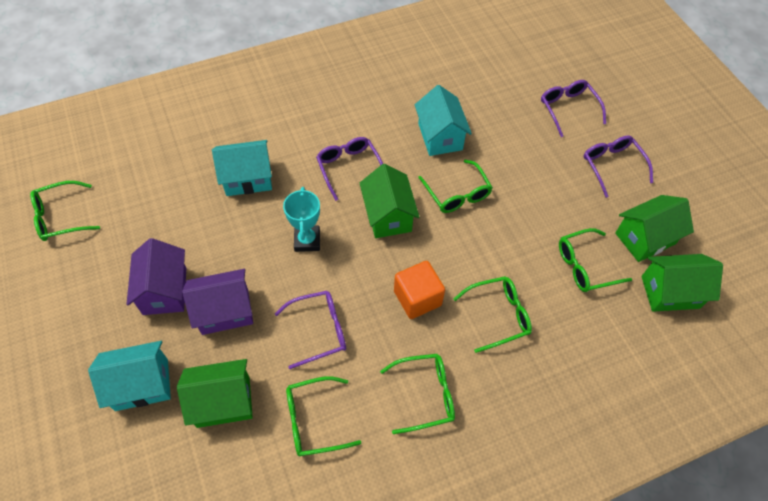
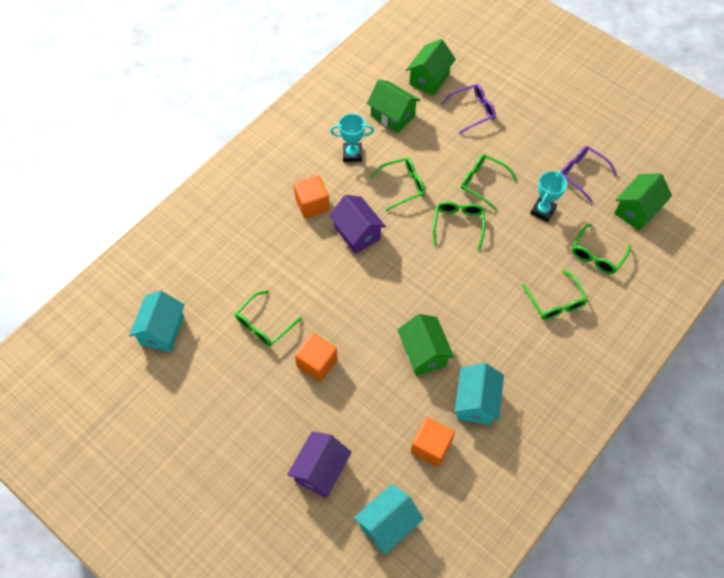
orange cube: [394,261,445,319] = 1 -> [294,175,330,218] [295,333,338,382] [411,418,455,467] = 3
purple glasses: [275,291,346,369] [316,137,383,201] [541,80,606,137] [584,136,653,198] = 4 -> [441,84,496,134] [561,146,617,202] = 2
turquoise trophy: [283,187,320,252] = 1 -> [330,114,374,162] [530,171,567,222] = 2

